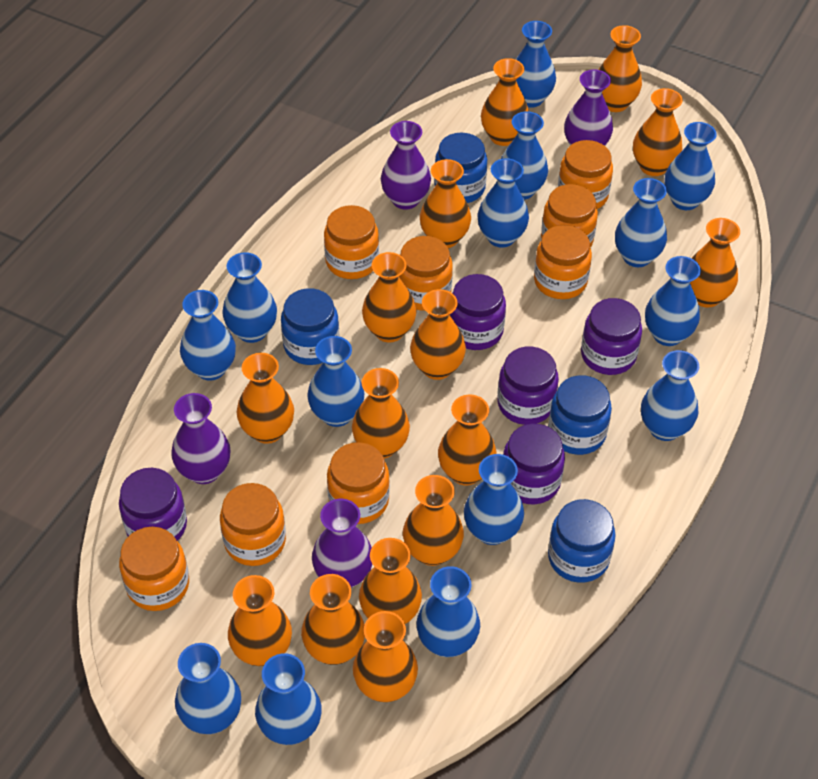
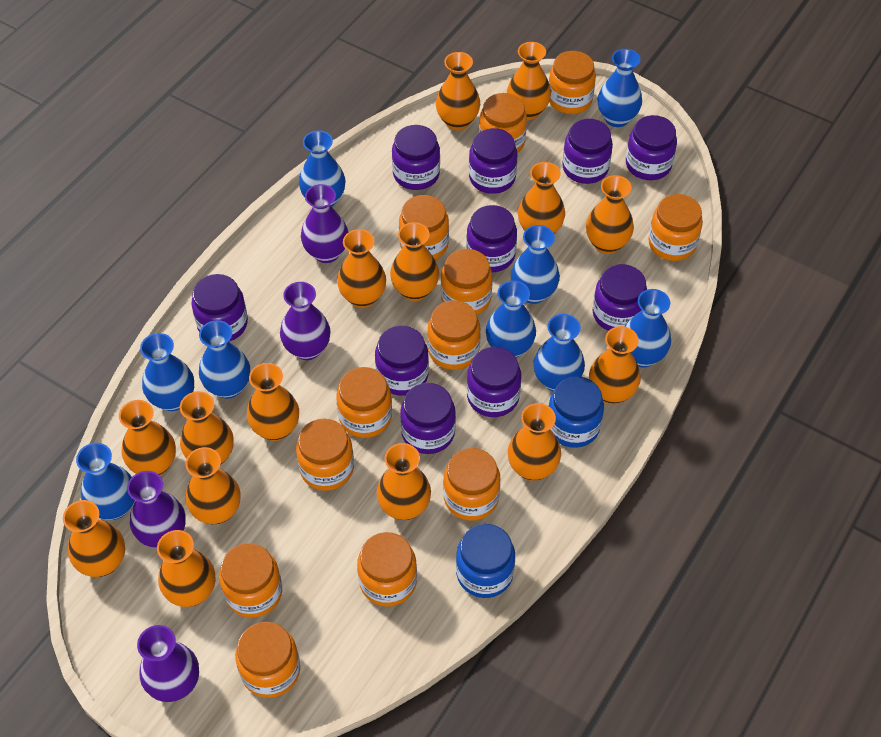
blue jar: [281,288,339,365] [434,133,487,203] [548,375,612,455] [548,499,616,583] = 4 -> [456,524,515,598] [549,376,604,448] = 2
blue vase: [175,643,241,734] [180,290,236,381] [222,252,277,343] [255,653,322,745] [307,336,365,427] [416,566,480,657] [464,454,524,545] [477,158,529,248] [501,111,548,200] [516,21,556,108] [615,178,667,267] [641,350,699,441] [645,256,701,346] [664,122,717,210] = 14 -> [76,443,135,520] [140,333,194,411] [199,320,250,399] [299,130,346,207] [486,280,536,358] [511,225,560,304] [533,314,585,392] [598,49,642,127] [624,289,671,367] = 9
orange jar: [119,527,189,611] [220,483,286,566] [324,205,379,279] [327,442,390,524] [399,236,453,311] [534,225,592,299] [541,184,598,248] [558,140,613,209] = 8 -> [219,543,282,618] [235,622,300,698] [296,419,354,491] [336,367,392,438] [357,532,417,607] [399,195,449,260] [427,300,481,370] [441,249,493,315] [443,448,500,521] [479,93,527,153] [549,51,596,114] [648,194,703,261] = 12
purple jar: [119,468,187,541] [449,274,506,350] [497,347,559,425] [503,424,565,504] [581,298,642,375] = 5 -> [191,274,248,342] [375,326,429,396] [392,125,440,190] [400,383,456,454] [466,205,517,272] [467,347,521,417] [469,128,517,194] [562,119,613,184] [592,264,647,331] [626,115,677,180] = 10

